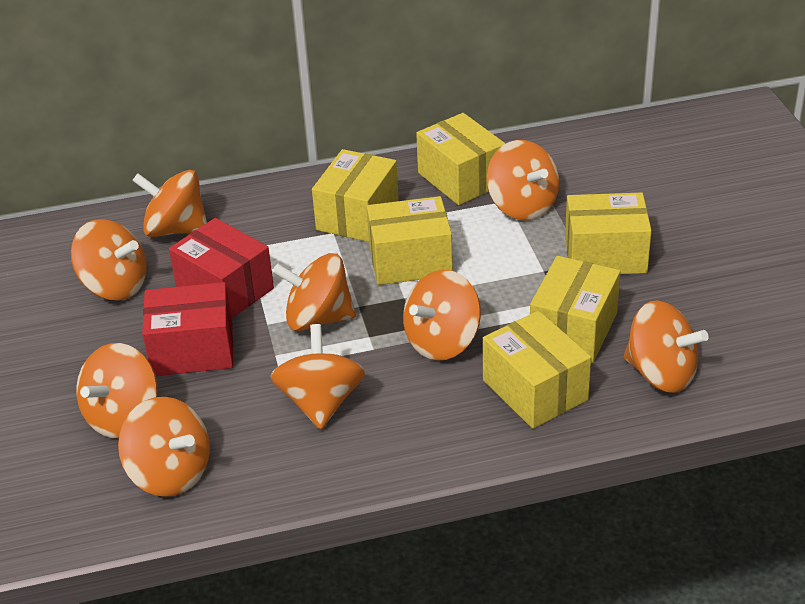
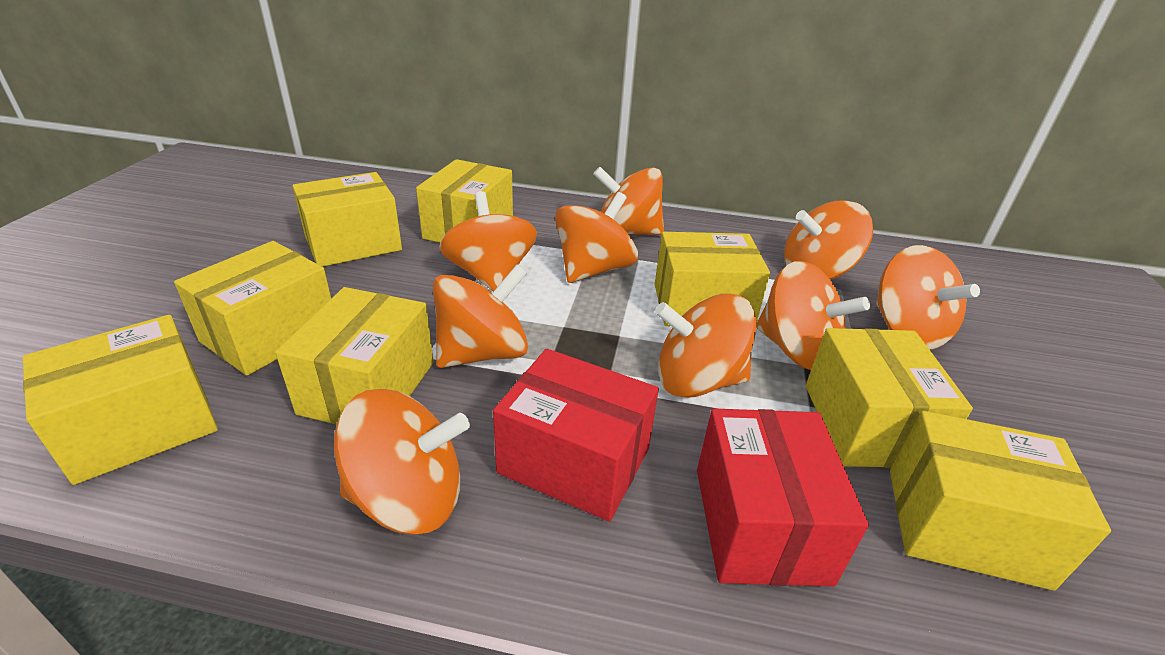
yellow box: [312,149,399,242] [367,196,453,285] [416,113,505,205] [483,311,591,429] [530,256,620,363] [565,192,652,274] = 6 -> [23,315,218,485] [174,241,331,376] [275,287,434,425] [292,172,402,267] [416,159,513,243] [655,232,770,326] [806,328,973,468] [890,411,1111,591] = 8

